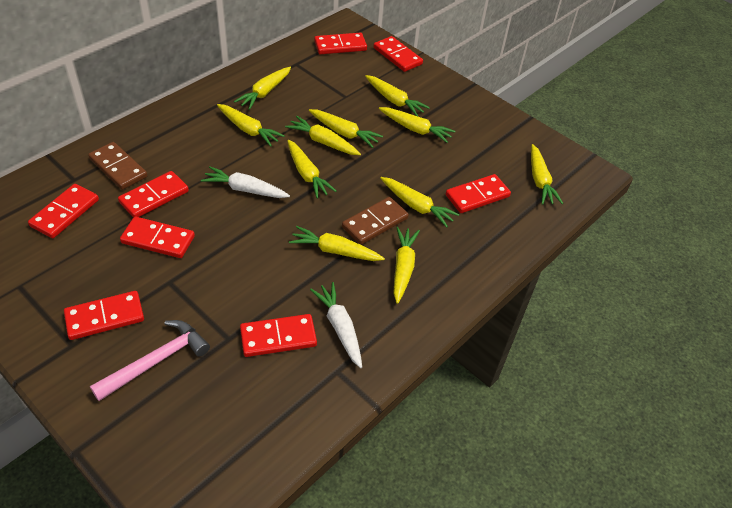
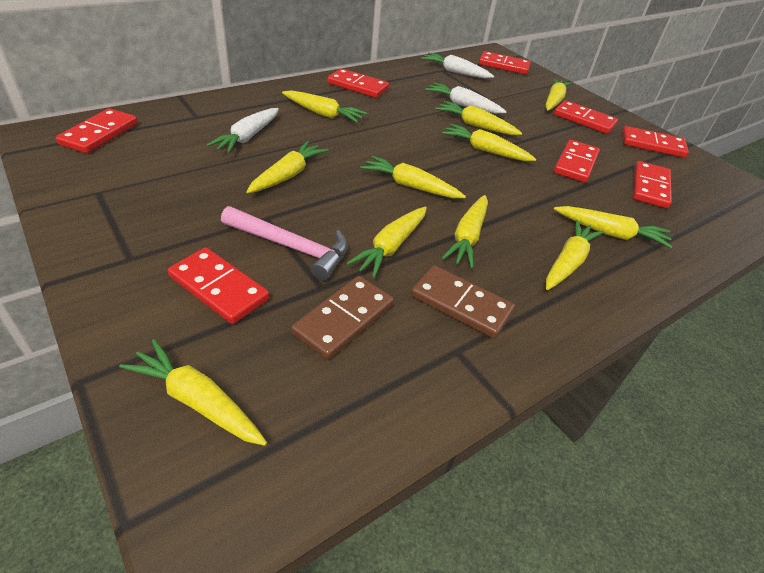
white carrot: [201,167,290,198] [310,282,362,368] = 2 -> [206,108,279,154] [421,53,494,78] [425,82,507,114] = 3

